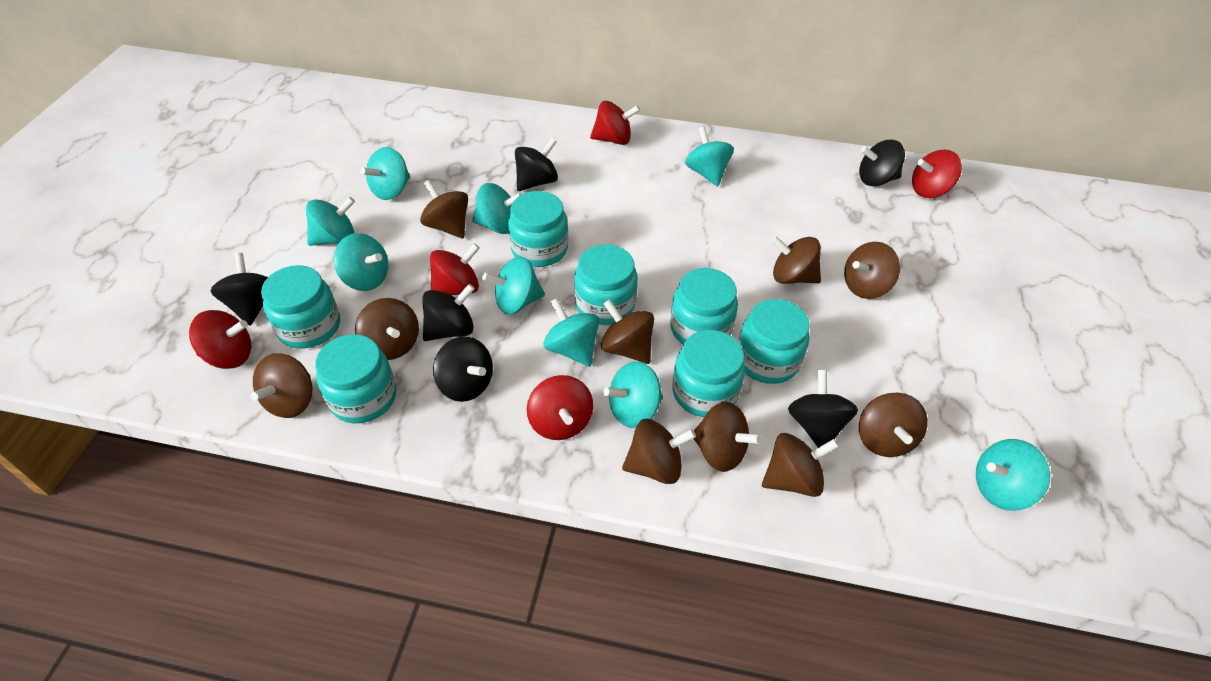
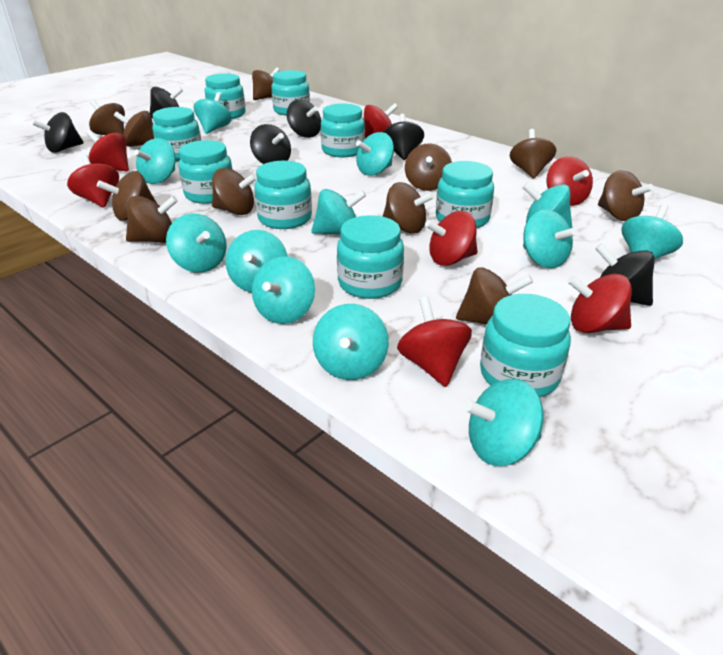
brown spinning top: [251,353,312,418] [355,298,419,360] [420,180,468,238] [601,299,654,364] [622,419,696,484] [693,402,762,472] [762,433,839,497] [771,236,821,284] [844,242,900,299] [859,393,928,457] = 10 -> [89,100,125,135] [97,171,157,221] [114,111,154,147] [126,196,178,243] [212,168,257,215] [252,67,280,100] [382,182,434,234] [405,143,452,191] [456,267,533,325] [510,129,556,179] [598,170,653,221] = 11
red spinning top: [189,310,251,369] [430,244,480,295] [527,375,593,440] [590,101,640,145] [912,150,962,198] = 5 -> [67,155,119,208] [86,130,129,172] [363,103,398,139] [397,297,472,387] [425,211,478,266] [546,156,593,206] [567,274,632,333] = 7
turquoise jar: [261,265,340,349] [315,334,397,423] [508,191,568,267] [574,244,638,325] [670,268,738,344] [672,330,745,417] [738,299,810,384] = 7 -> [152,107,201,162] [178,140,233,204] [205,73,246,119] [254,161,312,229] [271,70,310,116] [321,103,365,157] [337,215,404,299] [436,161,494,228] [480,294,571,397] = 9
turquoise spinning top: [306,197,355,246] [334,233,388,291] [360,147,410,200] [472,183,522,234] [482,257,545,314] [544,298,599,367] [603,361,663,428] [685,126,734,186] [976,439,1050,511] = 9 -> [134,138,176,184] [166,213,227,273] [194,93,232,134] [226,230,288,292] [252,256,315,324] [311,189,366,235] [313,304,389,380] [356,132,394,176] [464,379,544,466] [522,183,572,228] [523,210,577,268] [622,204,683,259] = 12

